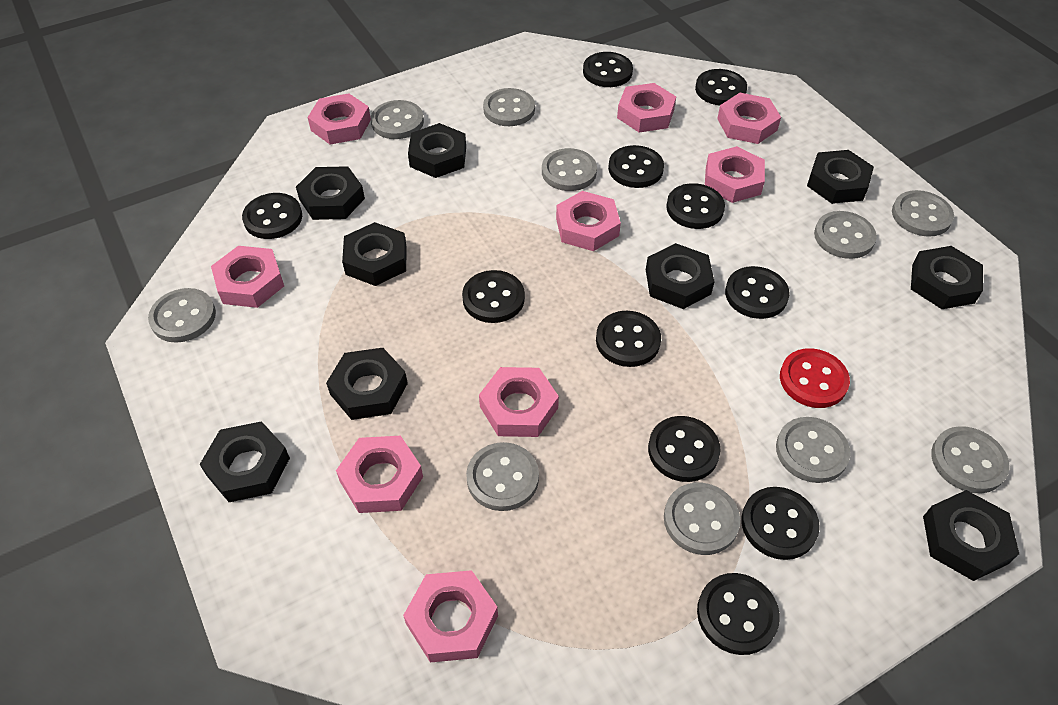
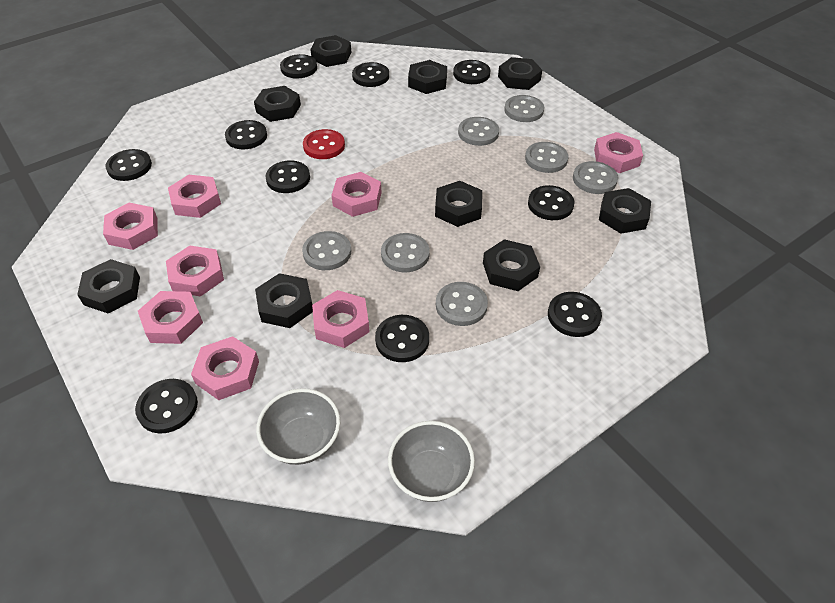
black button: [242,193,302,239] [462,270,525,323] [583,52,633,87] [596,311,661,367] [608,145,664,188] [648,416,721,482] [666,183,725,229] [695,69,747,105] [697,573,780,655] [725,266,790,319] [741,487,820,560] = 11 -> [105,149,152,181] [135,379,198,434] [225,120,267,149] [265,160,310,193] [280,54,317,79] [352,62,389,87] [375,315,429,362] [453,60,490,84] [528,185,574,220] [548,292,602,337] = 10
grey bowl: none = 0 -> [256,388,340,465] [388,421,475,502] = 2
grey button: [148,288,216,343] [371,100,424,139] [466,442,539,511] [483,88,535,126] [542,148,597,191] [664,483,740,555] [776,417,851,483] [814,211,877,259] [892,190,954,237] [931,426,1010,493] = 10 -> [302,231,351,270] [381,233,429,272] [436,282,488,326] [458,117,499,146] [504,95,544,122] [525,142,568,173] [573,161,618,194] = 7
pink nut: [211,246,284,308] [308,93,371,145] [336,436,423,513] [403,570,498,662] [479,367,559,437] [556,191,621,251] [617,83,676,132] [705,146,765,203] [717,93,781,144] = 9 -> [103,203,158,250] [138,291,203,344] [166,246,224,297] [168,175,221,218] [191,336,259,400] [312,290,370,348] [331,172,382,217] [594,132,643,173] = 8

